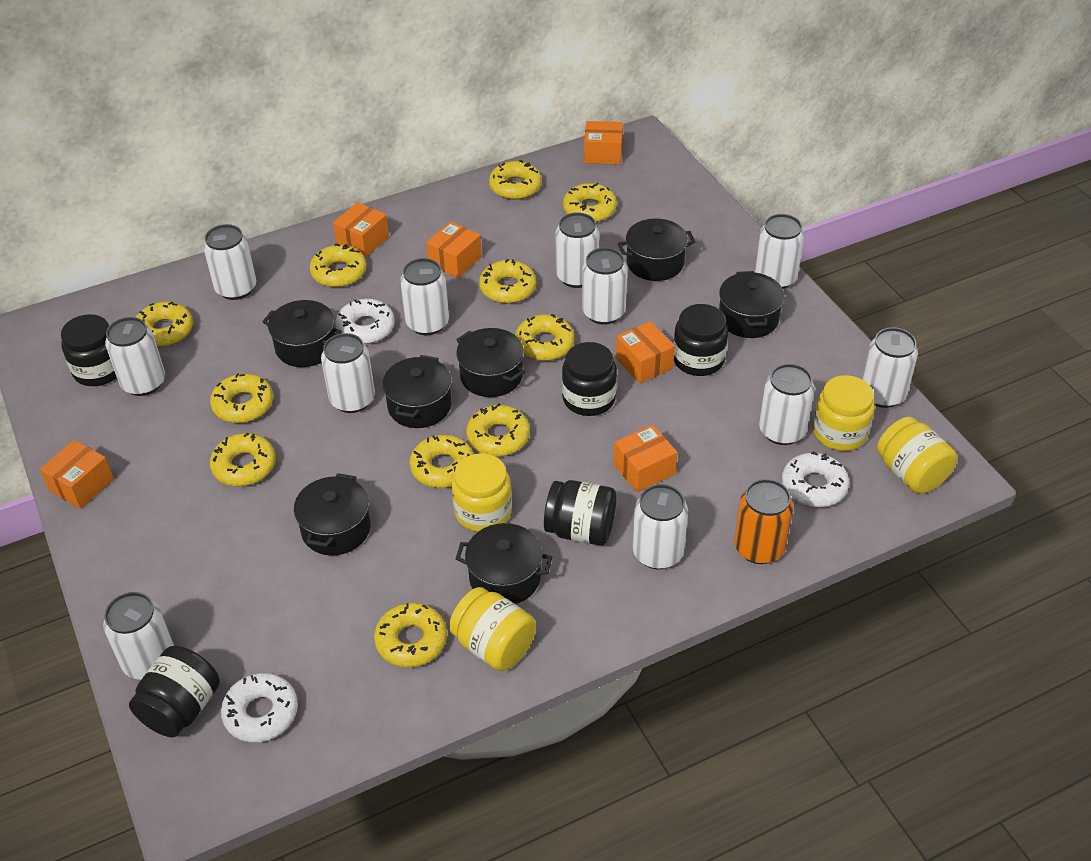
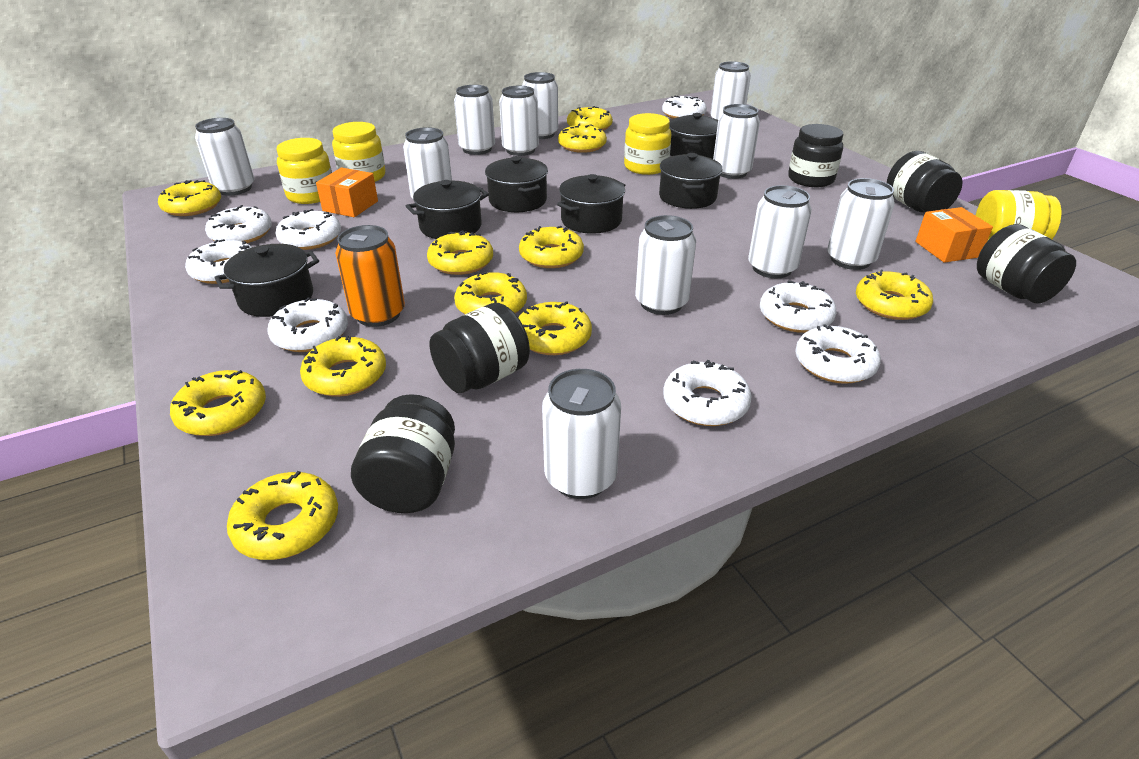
black pot: [262,300,342,367] [294,473,371,556] [382,355,451,428] [456,328,525,397] [456,523,552,604] [618,219,695,281] [719,271,785,338] = 7 -> [214,244,319,317] [406,180,489,239] [485,156,548,212] [557,174,625,234] [659,153,723,209] [669,113,718,159] = 6
orange box: [40,440,114,509] [333,202,389,257] [426,221,482,278] [584,121,623,165] [613,424,677,492] [616,321,675,384] = 6 -> [316,168,378,217] [915,207,993,263] = 2
white donut: [221,673,298,742] [336,299,395,344] [782,451,849,507] = 3 -> [185,239,252,284] [205,205,272,243] [267,298,348,352] [275,209,341,250] [662,96,707,119] [663,360,752,426] [760,280,837,333] [795,324,881,384] = 8

